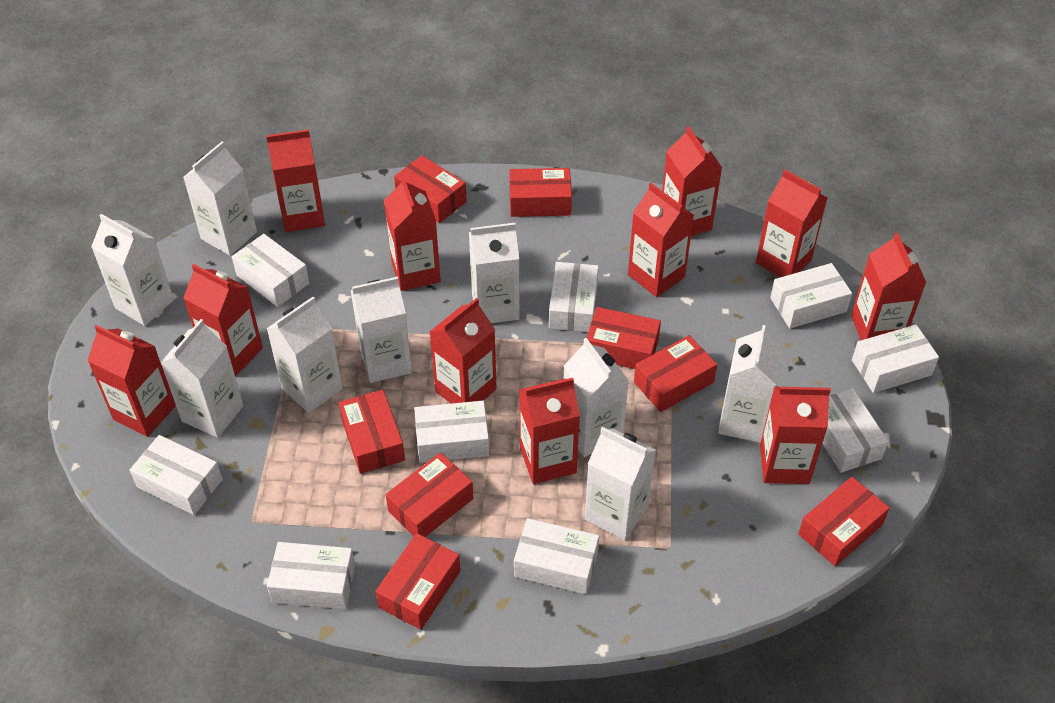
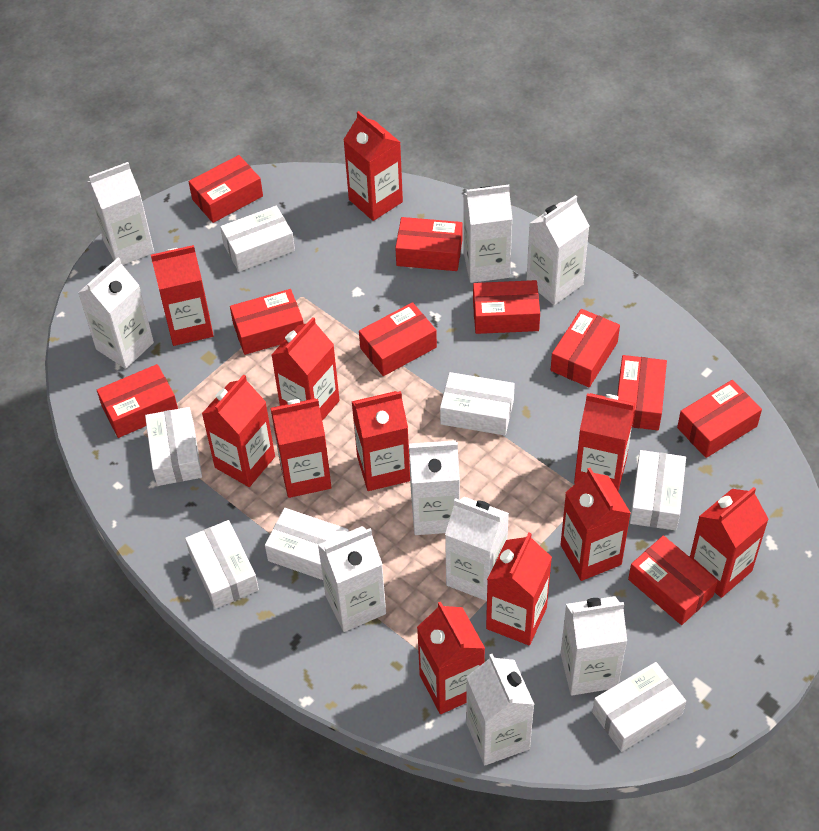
red box: [339,390,405,474] [375,533,461,630] [386,452,473,537] [394,155,467,223] [509,168,572,217] [587,307,661,369] [634,335,717,412] [798,477,890,566] = 8 -> [97,364,178,438] [189,155,263,223] [230,289,304,355] [359,302,437,376] [395,217,462,271] [473,280,540,334] [551,309,620,387] [617,355,667,430] [628,535,718,625] [677,380,762,458] = 10
white box: [130,435,223,515] [232,234,309,307] [267,542,355,609] [414,401,489,463] [514,518,599,594] [549,262,599,332] [770,263,852,329] [822,388,888,473] [852,324,939,393] = 9 -> [145,407,202,486] [185,520,259,609] [220,206,295,272] [265,508,349,580] [440,372,515,435] [592,662,686,752] [630,450,686,531] = 7

